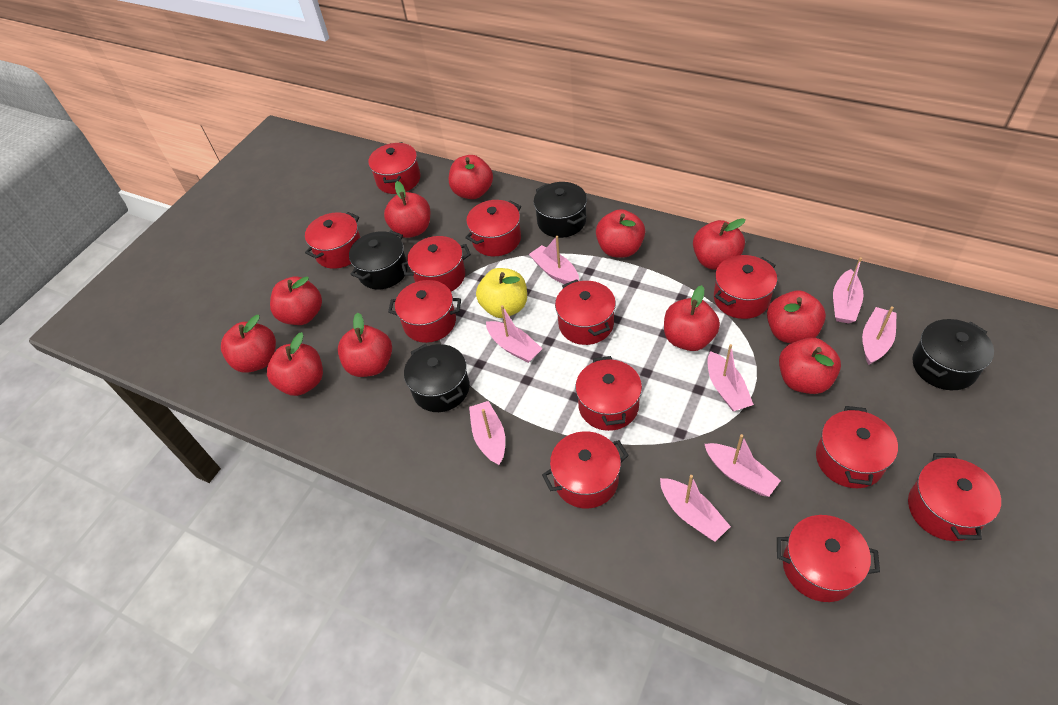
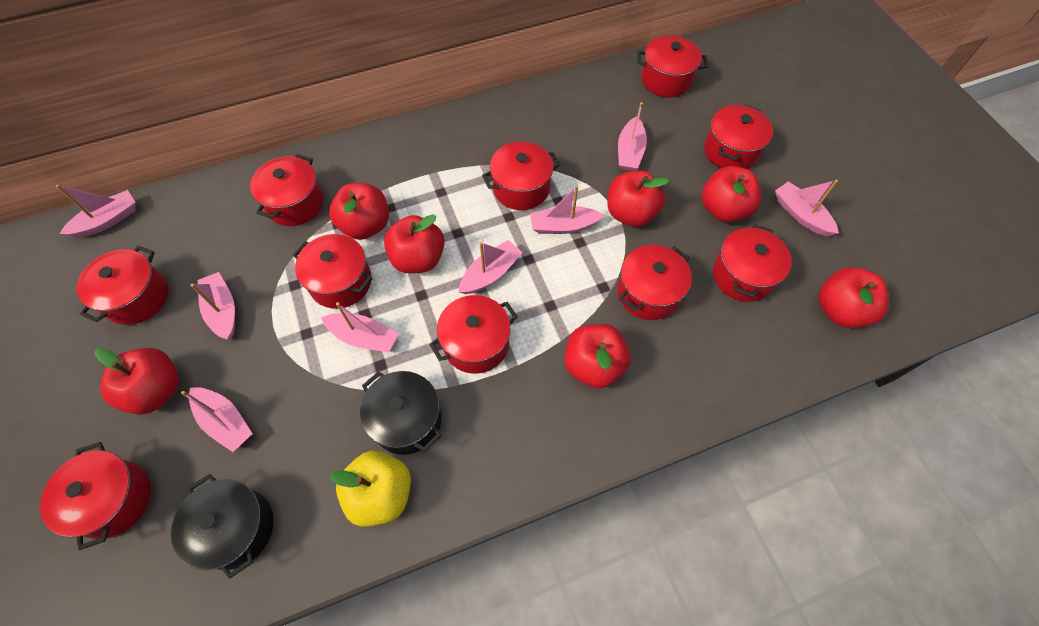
black pot: [349,231,408,290] [404,344,470,412] [534,182,587,238] [912,319,994,390] = 4 -> [171,474,274,579] [360,371,442,455] = 2
red apple: [221,315,276,373] [267,332,323,396] [270,276,322,325] [338,312,392,377] [384,181,430,238] [449,155,493,199] [596,209,645,257] [664,285,720,351] [693,218,746,270] [767,290,826,343] [779,338,841,394] = 11 -> [95,348,179,415] [329,183,389,240] [384,214,445,273] [565,324,631,388] [607,170,669,227] [702,166,762,223] [818,267,889,328] = 7
red pot: [305,212,361,269] [368,142,421,194] [388,280,461,343] [401,236,471,292] [465,200,521,256] [542,431,629,509] [555,279,616,345] [575,356,642,431] [714,255,777,319] [777,515,880,602] [816,406,898,488] [908,453,1001,541] = 12 -> [40,442,151,550] [77,246,168,325] [250,154,324,226] [293,234,373,309] [429,295,518,374] [482,141,561,210] [618,245,692,320] [637,35,708,97] [704,104,773,169] [713,224,792,302] = 10

